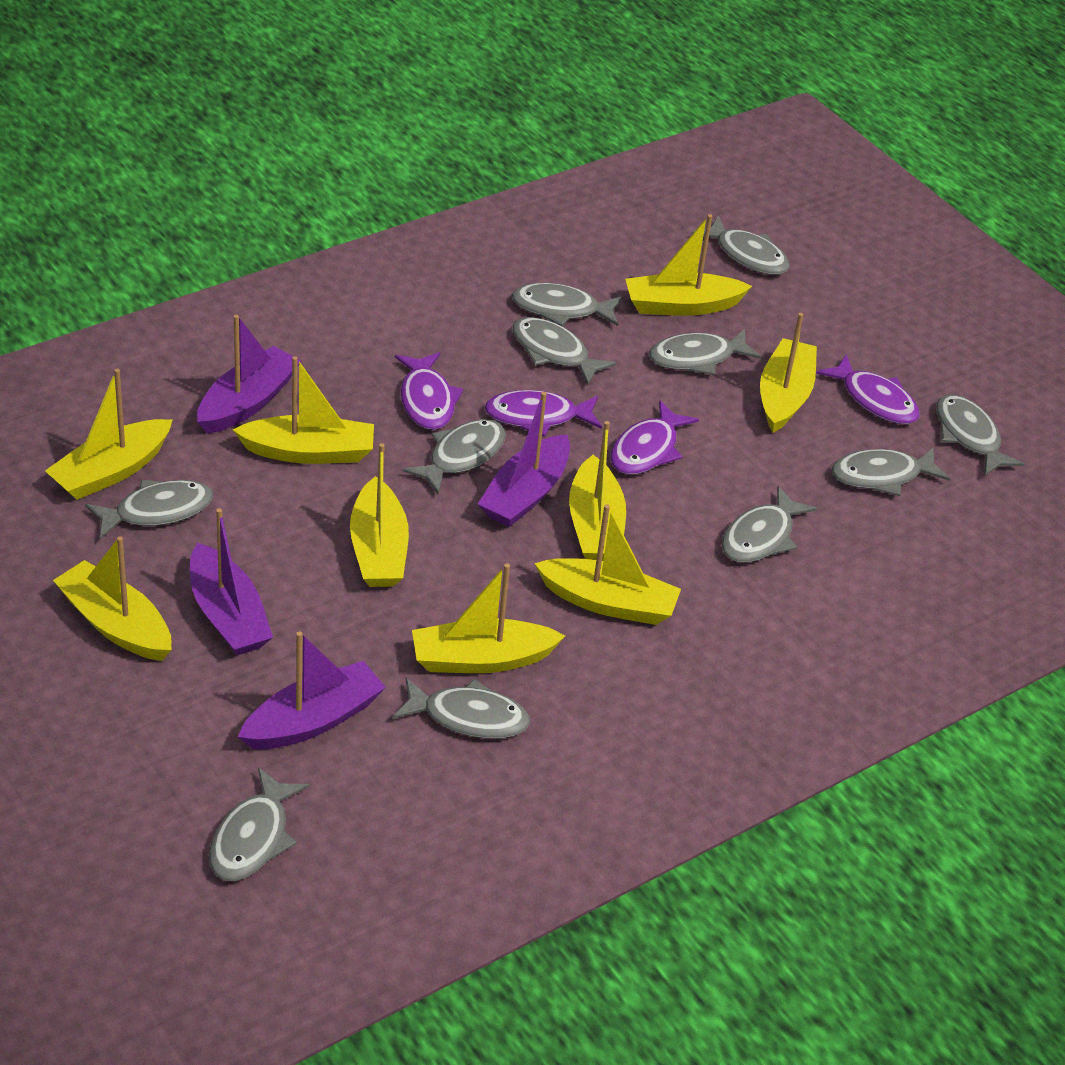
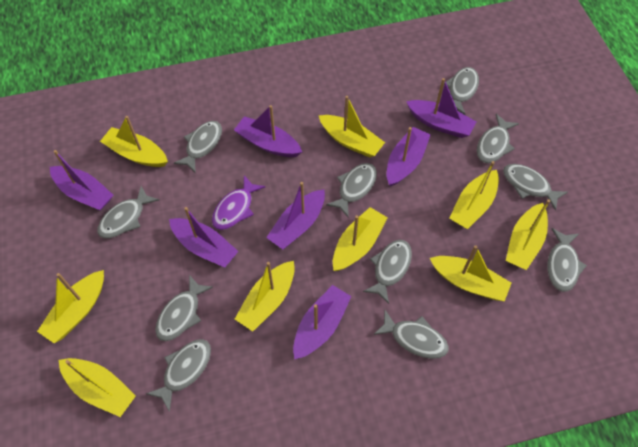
purple boat: [190,508,273,655] [197,315,301,434] [238,631,386,750] [478,392,570,527] = 4 -> [50,150,113,210] [169,207,238,268] [234,105,302,157] [266,182,325,249] [293,285,352,359] [387,127,431,186] [406,78,476,138] = 7
purple fish: [395,352,463,430] [485,390,602,437] [611,400,699,475] [816,354,920,424] = 4 -> [212,175,265,230] = 1

